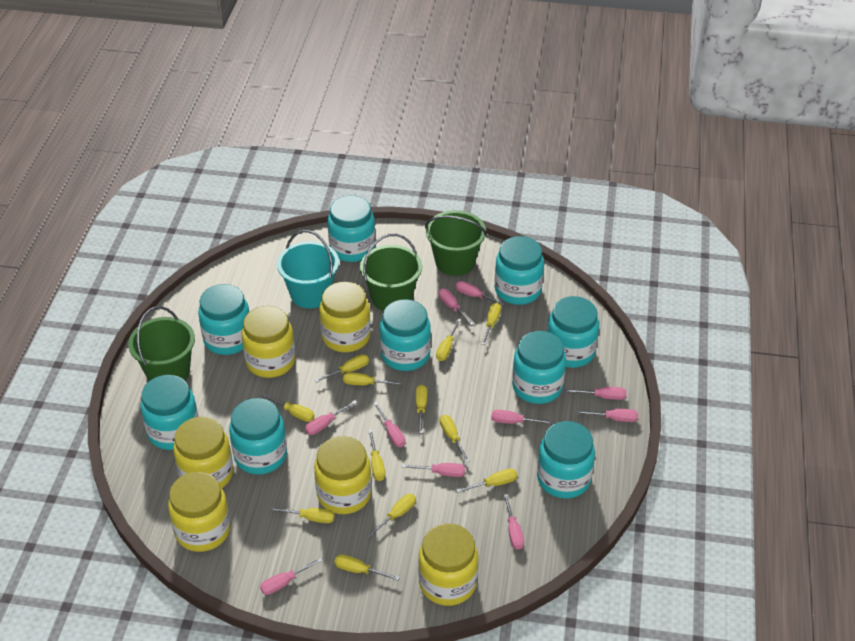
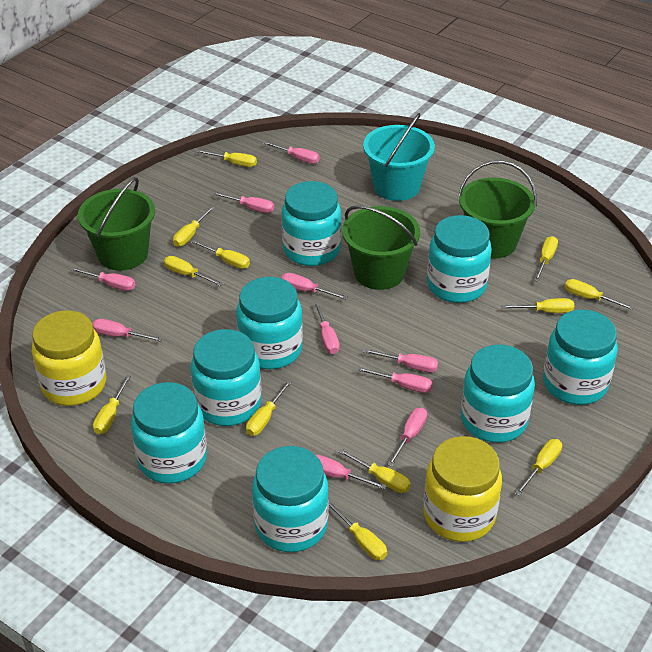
turquoise jar: [141,375,198,450] [198,284,249,355] [229,398,287,475] [328,195,375,262] [380,299,431,371] [495,236,544,305] [512,331,566,404] [537,421,595,499] [547,296,599,368] = 9 -> [131,382,207,483] [191,329,262,426] [236,277,303,369] [252,446,329,552] [281,181,342,266] [427,215,492,303] [461,344,535,443] [543,310,618,405] = 8
yellow jar: [168,472,231,552] [173,417,233,488] [242,306,295,378] [314,436,372,514] [319,282,371,352] [418,523,478,606] = 6 -> [32,310,106,406] [423,436,502,542] = 2

